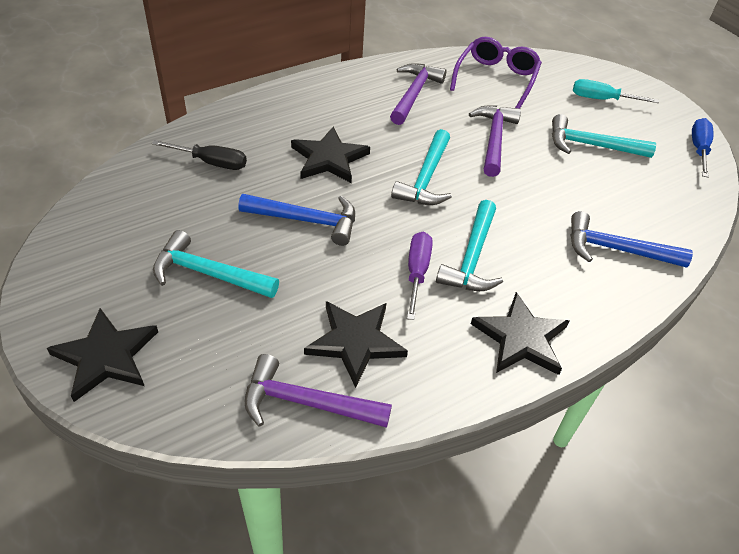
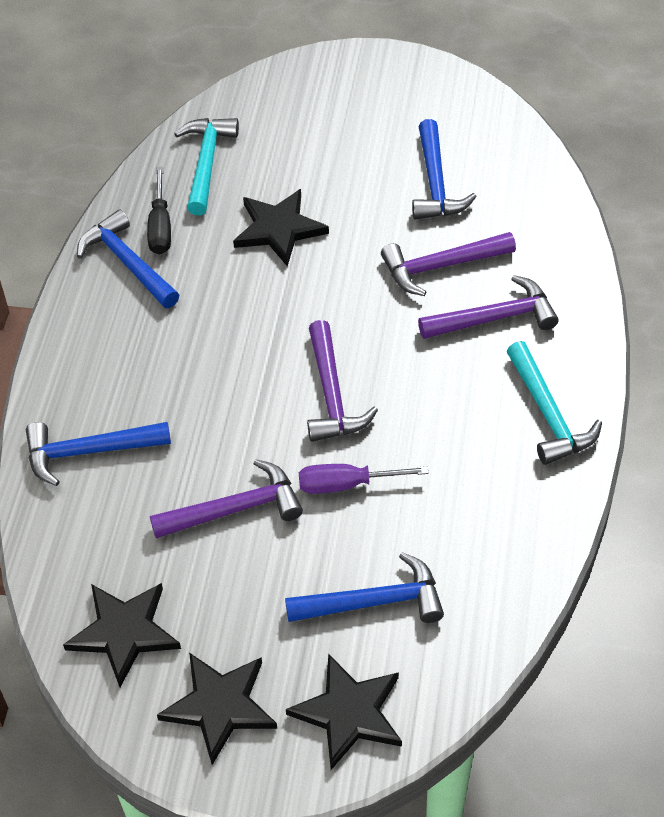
blue hammer: [238,194,355,246] [570,211,693,268] = 2 -> [26,422,171,486] [77,210,179,308] [285,552,444,623] [412,119,477,220] = 4
blue screwdriver: [692,118,713,178] = 1 -> none = 0
purple glasses: [450,37,542,108] = 1 -> none = 0
purple hammer: [245,354,392,428] [390,63,446,125] [469,105,521,177] = 3 -> [150,459,303,538] [307,320,378,442] [381,232,516,296] [418,275,559,339] = 4
turquoise hammer: [153,230,279,298] [391,129,452,205] [436,200,503,291] [552,114,656,158] = 4 -> [174,118,239,215] [507,341,602,465] = 2
turquoise screwdriver: [573,79,659,103] = 1 -> none = 0

